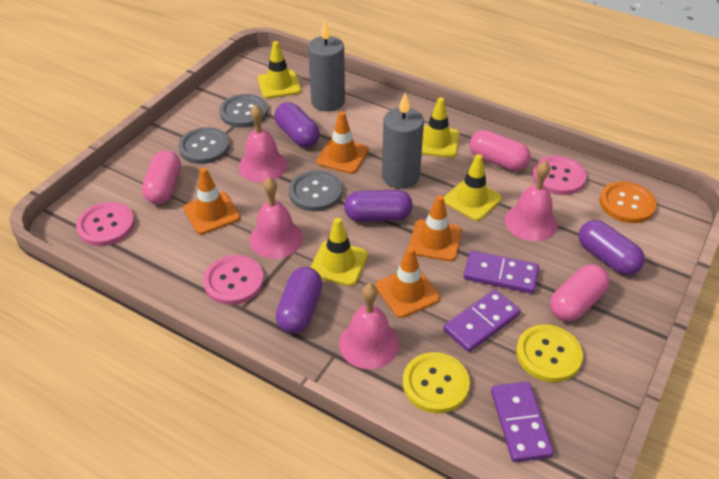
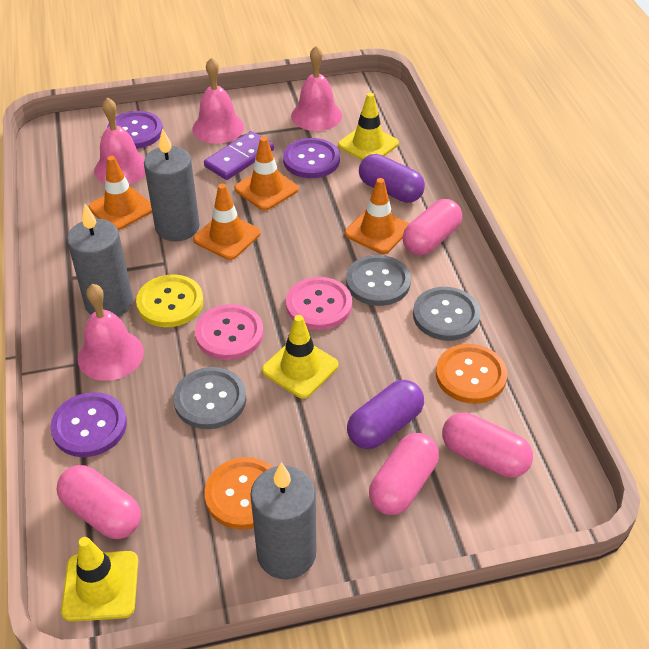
grey candle: [308,20,345,112] [382,93,424,189] = 2 -> [67,204,133,317] [144,128,200,241] [250,462,316,580] = 3
orange button: [599,181,657,223] = 1 -> [204,457,273,530] [436,344,508,404] = 2
pink button: [76,202,135,246] [203,255,264,305] [532,156,586,195] = 3 -> [195,304,264,360] [286,277,352,330] = 2
pink capsule: [142,150,181,204] [470,130,531,171] [550,264,609,322] = 3 -> [57,465,141,539] [369,433,439,515] [402,199,462,255] [442,412,533,478] = 4
purple button: none = 0 -> [50,392,127,457] [107,111,163,149] [283,138,340,178] = 3
purple capsule: [274,102,320,147] [276,267,322,334] [344,190,413,222] [579,220,645,275] = 4 -> [347,380,424,449] [359,154,425,203] = 2
purple domino: [443,289,521,352] [464,250,539,294] [491,382,554,462] = 3 -> [204,131,274,180] = 1
yellow button: [403,352,470,413] [516,325,583,382] = 2 -> [136,274,203,327] = 1
yellow traffic cone: [258,41,301,99] [310,218,368,286] [422,97,459,158] [444,154,502,221] = 4 -> [61,537,138,622] [262,315,338,399] [338,93,399,160] = 3

